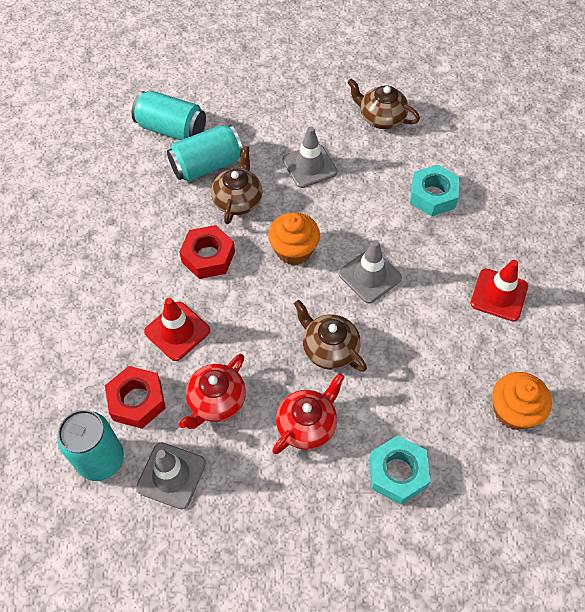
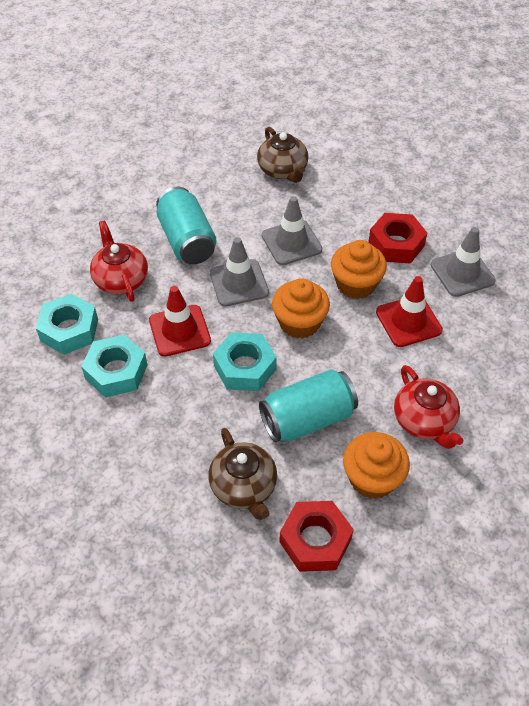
brown teapot: [211,146,262,224] [294,300,367,372] [347,79,420,129] = 3 -> [208,428,277,520] [257,127,309,183] = 2
orange cupcake: [268,212,320,265] [492,372,552,430] = 2 -> [272,278,330,339] [331,240,387,299] [343,432,410,499] = 3
turquoise can: [57,410,124,481] [132,91,206,140] [167,125,243,181] = 3 -> [156,187,216,264] [259,369,358,443] = 2
turquoise nut: [369,436,430,505] [410,164,460,216] = 2 -> [36,294,98,355] [81,335,147,398] [213,332,277,391] = 3

